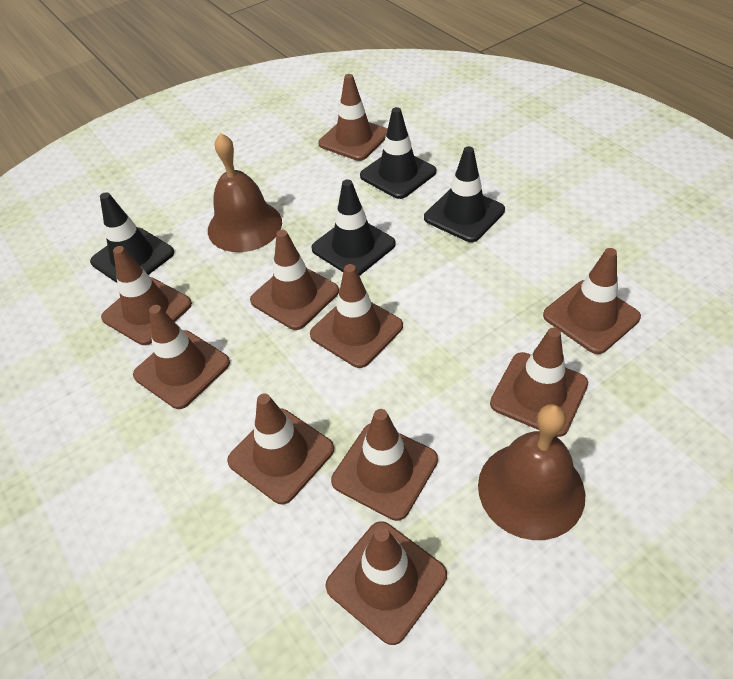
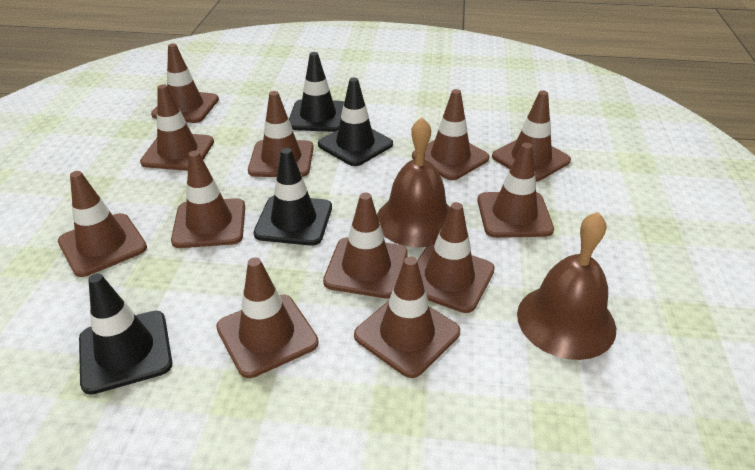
brown traffic cone: [101,246,192,345] [133,305,230,409] [227,393,334,504] [250,230,339,330] [310,264,403,368] [318,74,388,161] [325,521,447,645] [331,409,438,521] [490,328,588,437] [543,248,641,354] = 10 -> [58,171,147,277] [140,84,214,171] [151,43,219,123] [171,151,245,248] [216,257,318,378] [248,91,314,177] [323,193,408,298] [354,256,460,378] [412,89,489,180] [417,202,495,313] [477,143,554,238] [492,91,571,182] = 12

